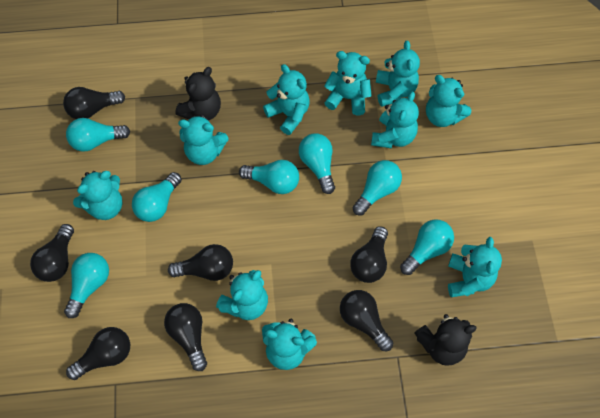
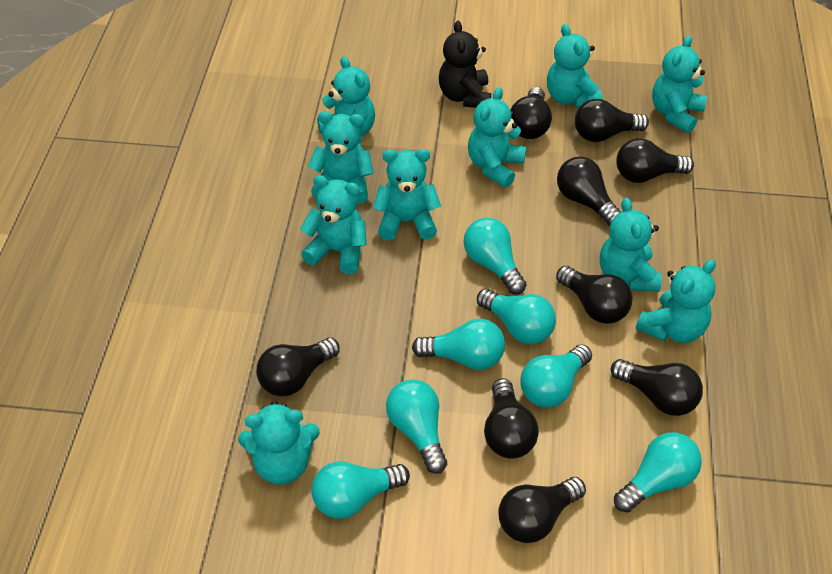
black light bulb: [30,224,74,282] [63,87,125,119] [66,327,130,380] [164,303,207,371] [168,244,233,281] [340,290,393,351] [350,226,388,283] = 7 -> [256,337,340,397] [484,378,539,458] [498,477,586,543] [511,87,552,139] [556,266,632,324] [557,157,620,226] [575,99,649,142] [611,359,703,416] [616,138,694,183] = 9
black teddy bear: [175,67,221,121] [415,314,477,366] = 2 -> [439,21,491,108] = 1

